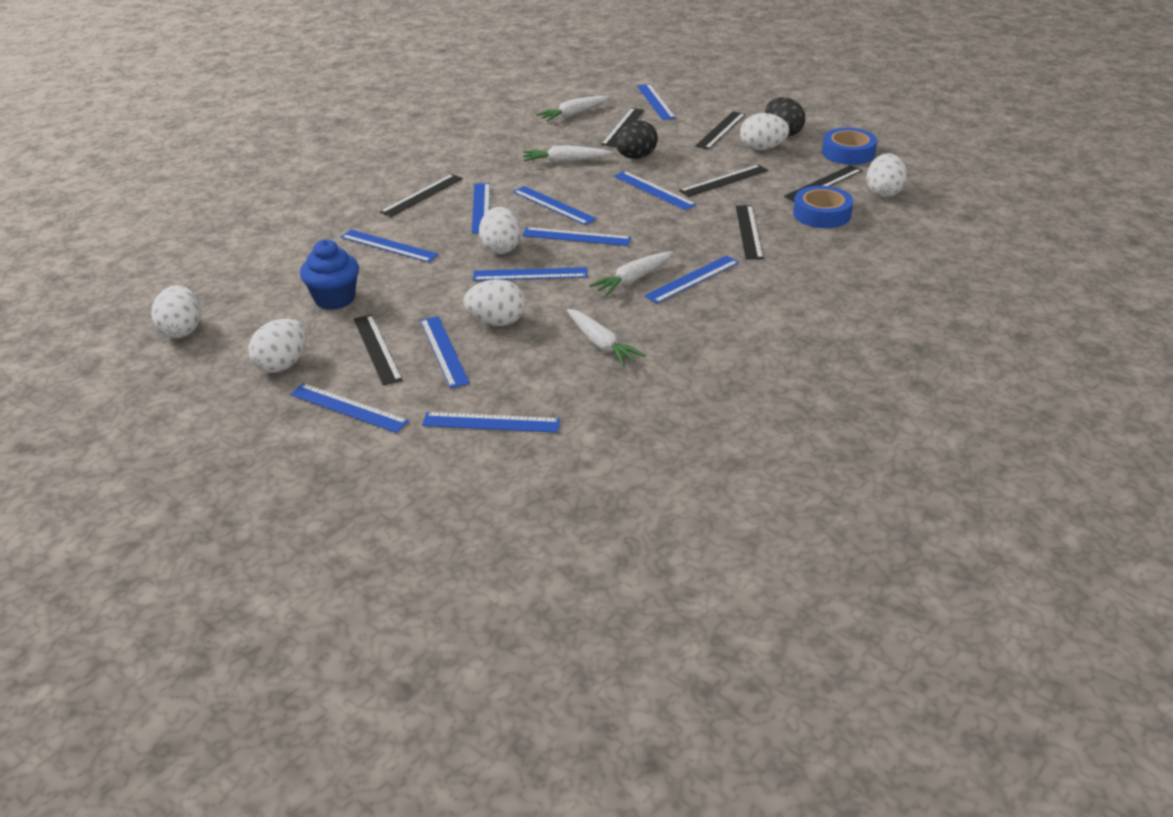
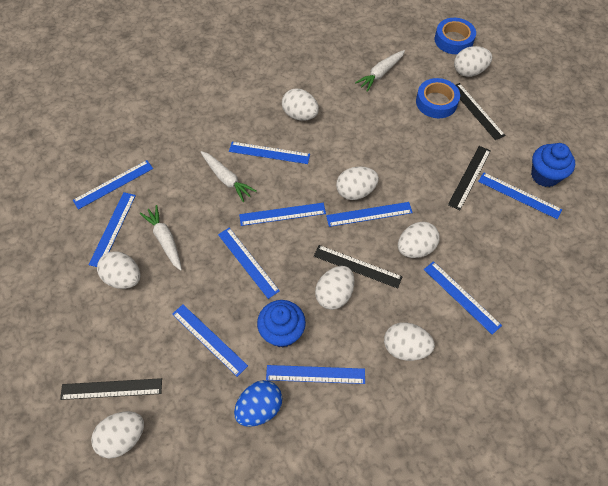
black egg: [616,121,658,159] [765,97,805,136] = 2 -> none = 0
black ruler: [354,315,402,385] [380,174,463,217] [601,108,645,147] [679,165,768,197] [695,111,746,150] [736,205,763,259] [784,165,862,201] = 7 -> [60,378,162,400] [314,245,403,289] [448,146,491,210] [456,83,505,140] = 4
blue cupcake: [300,239,359,310] = 1 -> [257,300,306,347] [531,143,575,187] = 2
blue egg: none = 0 -> [234,380,282,427] = 1
blue ruler: [290,383,409,433] [341,230,439,262] [420,316,470,388] [422,412,560,433] [472,183,490,234] [473,267,588,281] [513,186,597,225] [522,227,631,246] [614,171,697,210] [637,84,676,120] [644,255,739,304] = 11 -> [72,160,153,210] [88,192,136,267] [172,304,248,377] [218,228,280,299] [229,142,310,164] [239,203,326,226] [266,365,365,384] [326,202,413,227] [424,261,502,335] [478,172,562,219] = 10
white carrot: [523,145,612,163] [536,96,609,122] [567,309,646,366] [589,251,673,296] = 4 -> [139,205,182,271] [201,151,257,202] [355,50,405,92] = 3
white egg: [151,285,201,338] [248,318,306,373] [463,279,526,326] [479,207,521,254] [740,113,789,150] [866,154,907,197] = 6 -> [91,411,144,459] [97,251,141,289] [282,88,319,121] [315,266,354,310] [336,167,379,200] [384,322,435,361] [398,222,440,258] [454,46,492,77] = 8

